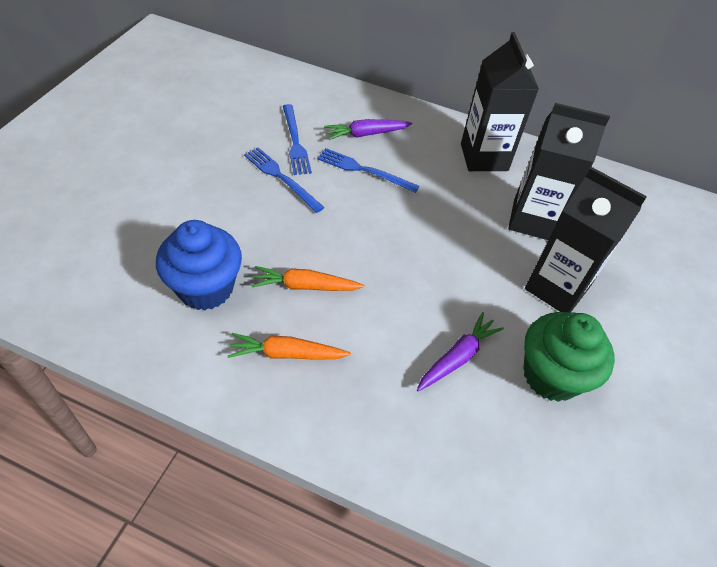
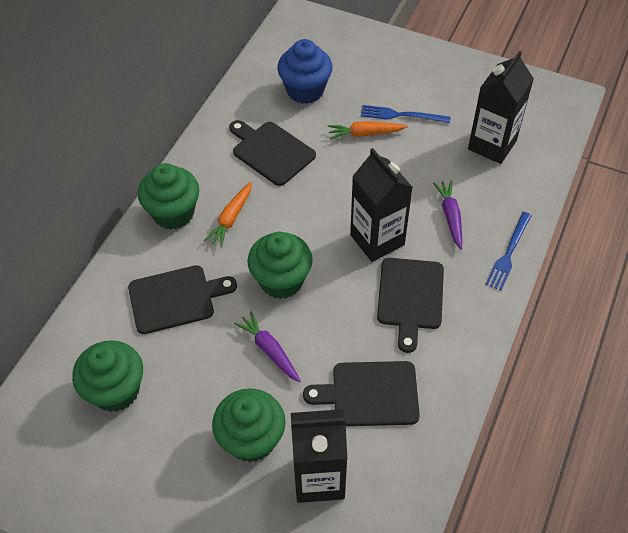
black cutting board: none = 0 -> [128,265,237,334] [229,120,316,186] [303,361,420,426] [377,258,444,353] = 4
blue fork: [244,147,325,213] [283,104,312,175] [317,148,419,193] = 3 -> [361,105,451,123] [485,212,532,290] = 2
green cupcake: [523,312,615,402] = 1 -> [72,340,143,412] [138,163,199,230] [212,388,286,462] [247,232,313,299] = 4

